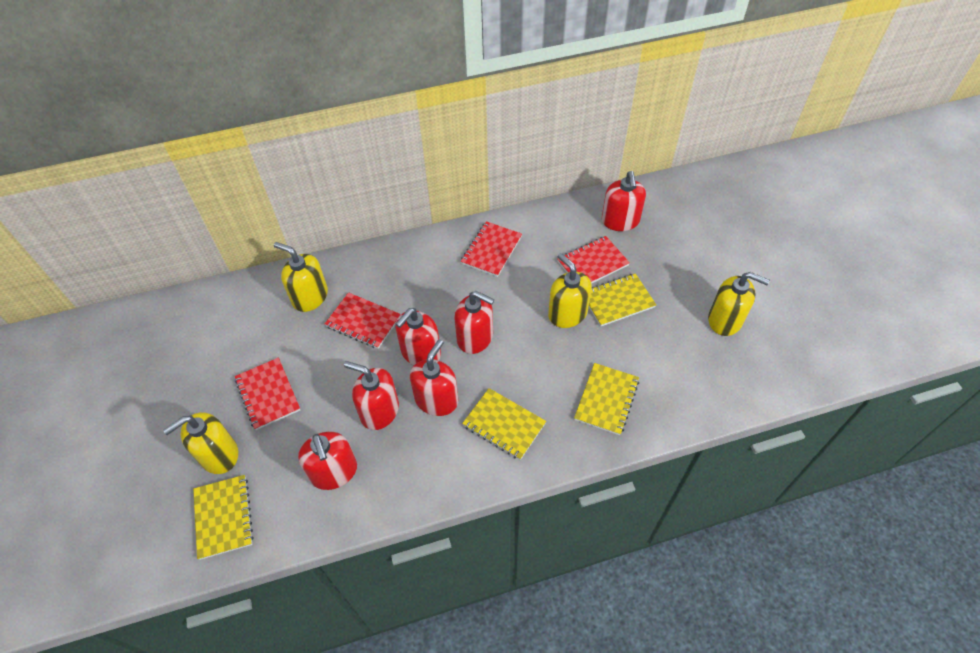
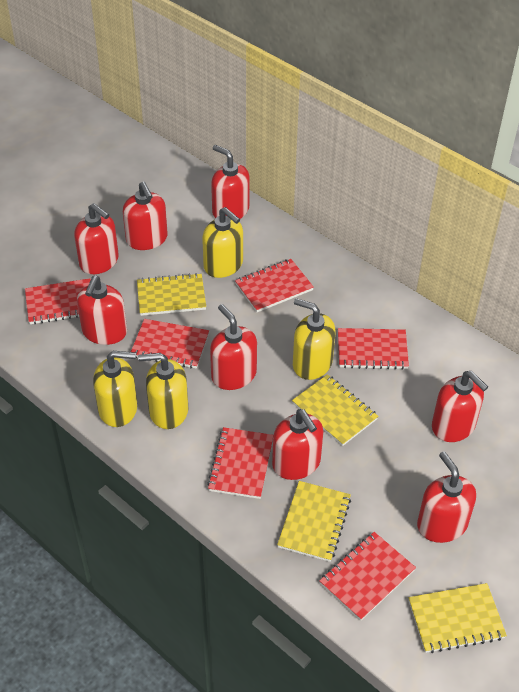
red notebook: [235,358,300,430] [325,292,401,349] [461,221,522,277] [557,236,630,284] = 4 -> [25,278,91,324] [131,319,209,369] [207,427,274,499] [235,259,314,312] [319,532,416,621] [338,328,409,370] = 6
red soap dispenser: [298,432,357,490] [344,361,399,430] [396,308,441,365] [410,339,458,416] [455,291,494,354] [602,171,646,231] = 6 -> [74,203,119,274] [77,276,127,345] [123,182,168,250] [210,304,257,390] [211,145,250,219] [272,409,323,480] [417,451,476,543] [432,371,488,442] = 8

